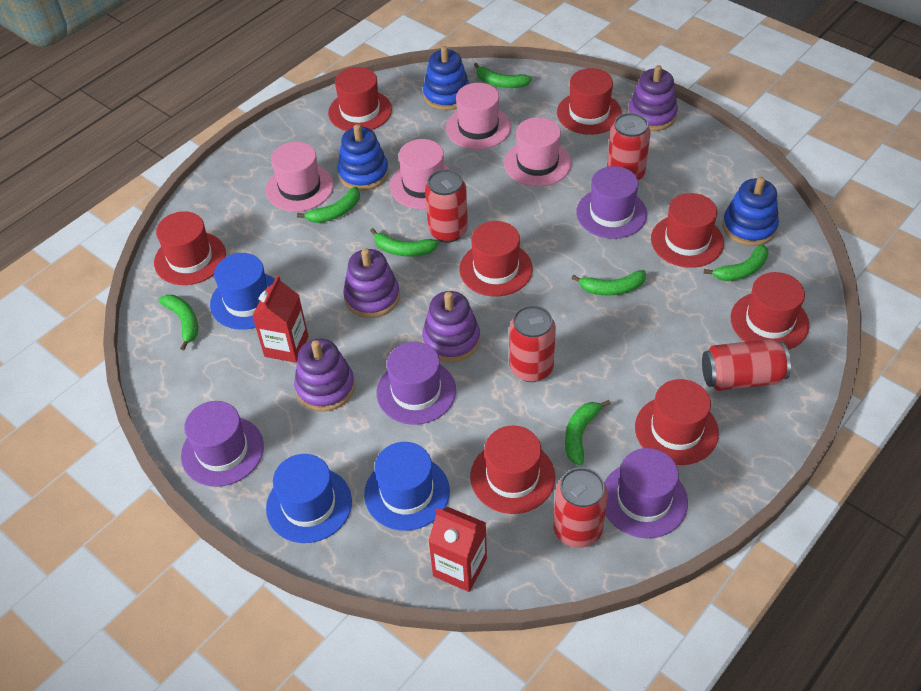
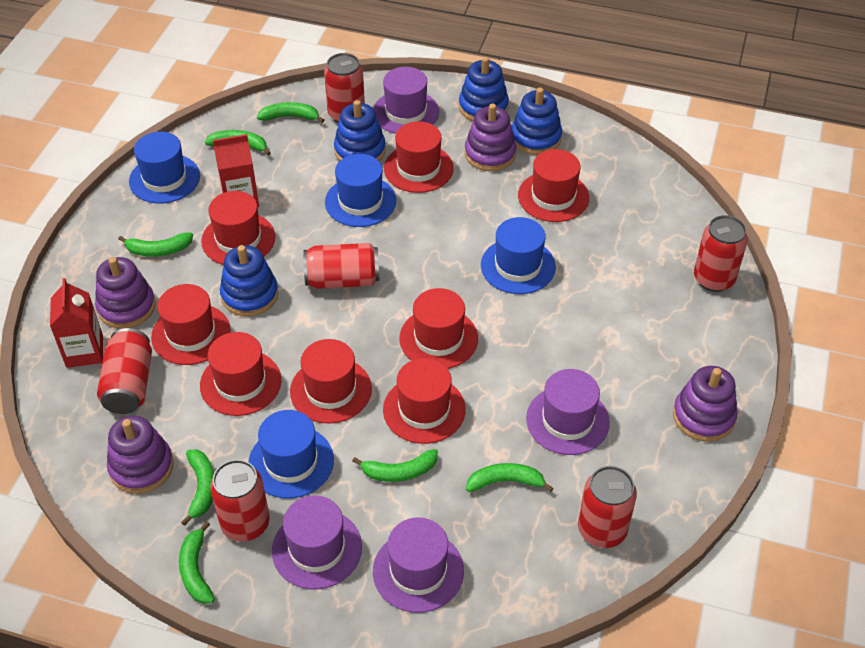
blue hat: [210,253,275,330] [266,454,352,543] [364,442,450,531] = 3 -> [129,132,200,203] [249,410,334,499] [325,154,396,227] [481,217,556,294] = 4
blue stacking toy: [337,124,389,191] [423,46,470,110] [723,177,779,246] = 3 -> [220,245,278,316] [334,100,386,161] [459,57,509,121] [512,88,562,155] = 4
pink hat: [266,142,334,212] [390,139,450,209] [446,83,511,150] [504,117,571,187] = 4 -> none = 0
red can: [425,169,468,243] [509,305,556,382] [553,467,608,548] [607,113,651,180] [702,339,791,391] = 5 -> [97,328,152,414] [210,459,270,542] [303,243,380,289] [324,53,365,123] [578,466,637,548] [694,215,748,292] = 6

